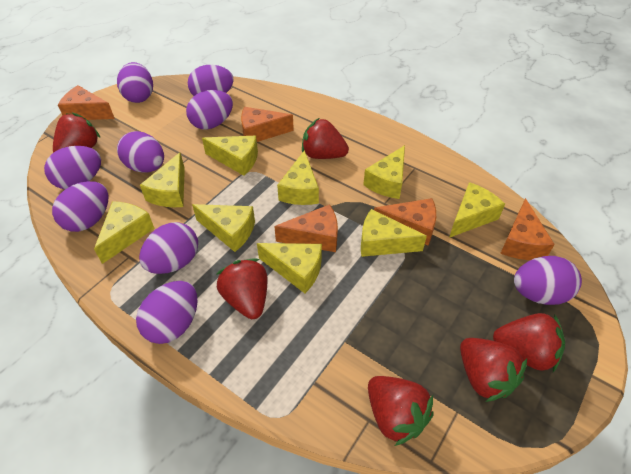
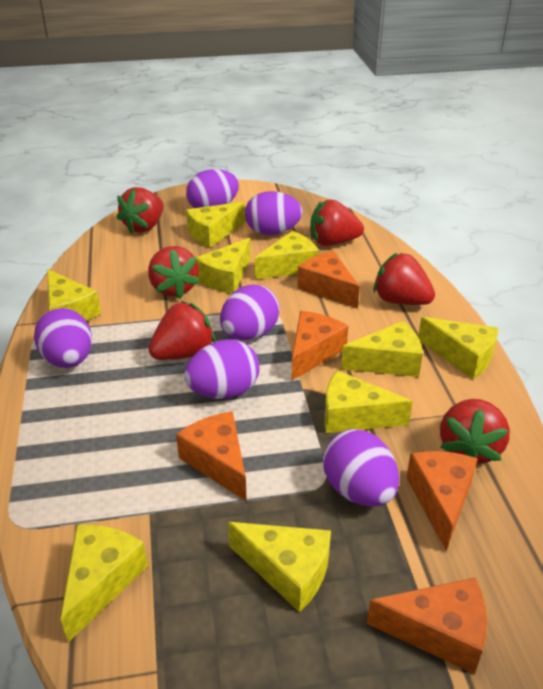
purple egg: [44,146,101,189] [52,181,108,232] [117,62,153,103] [117,131,164,173] [136,281,198,344] [139,222,198,274] [186,90,233,130] [188,65,234,96] [514,256,582,305] = 9 -> [34,308,92,368] [184,340,259,399] [186,169,239,208] [220,284,280,340] [245,191,303,235] [323,429,399,507] = 6

